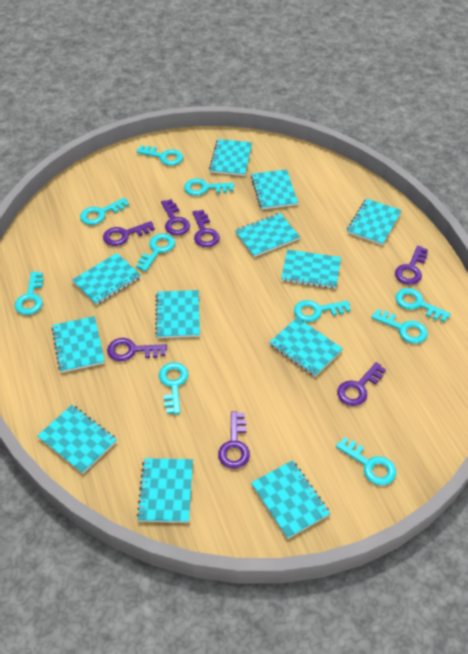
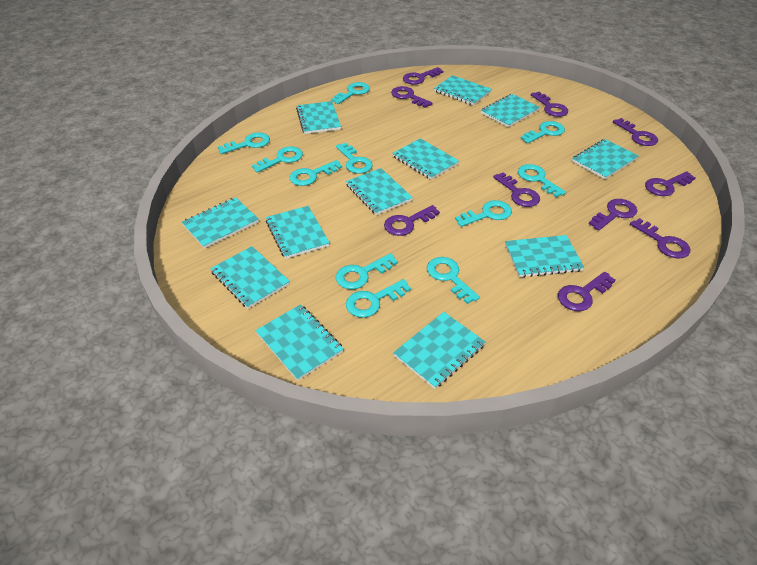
purple key: [103,221,155,246] [107,338,167,361] [161,199,190,236] [193,210,220,247] [218,411,250,469] [337,362,386,406] [395,245,428,285] = 7 -> [384,205,440,236] [391,86,433,108] [403,67,443,85] [493,172,540,207] [530,92,568,117] [558,272,615,311] [589,199,637,231] [613,118,658,146] [630,218,690,259] [645,171,696,196] = 10
turquoise key: [15,271,44,315] [80,198,129,225] [136,145,183,166] [136,233,175,272] [159,362,188,414] [184,178,234,196] [294,300,351,322] [336,437,396,485] [371,309,428,344] [395,288,451,322] = 10 -> [218,132,270,154] [252,146,303,173] [289,160,342,186] [331,82,370,104] [336,143,373,174] [336,253,398,289] [346,279,411,318] [427,257,480,304] [455,200,512,227] [518,164,566,197] [520,121,565,143] = 11

